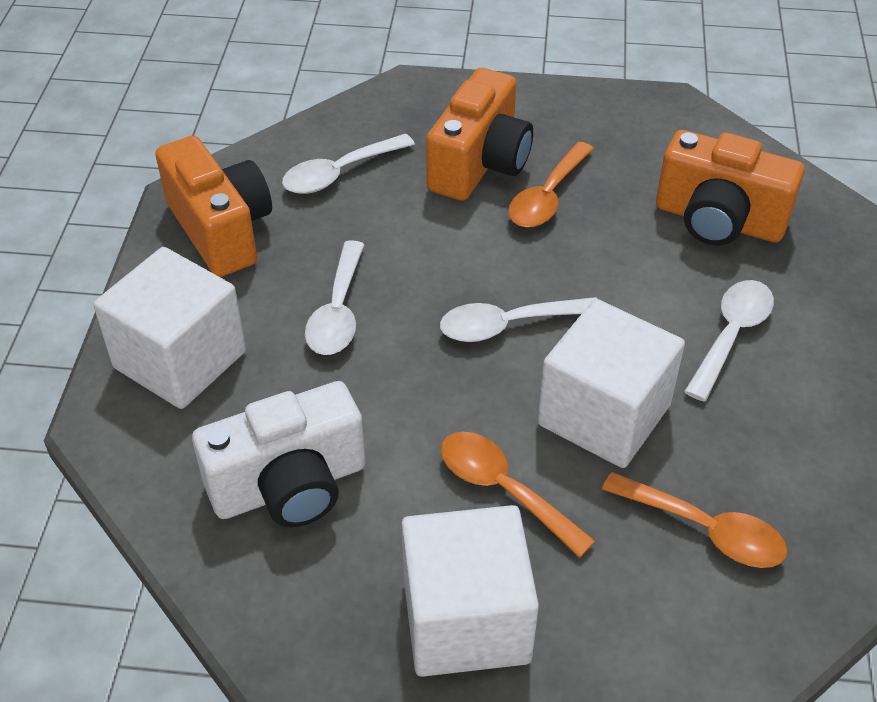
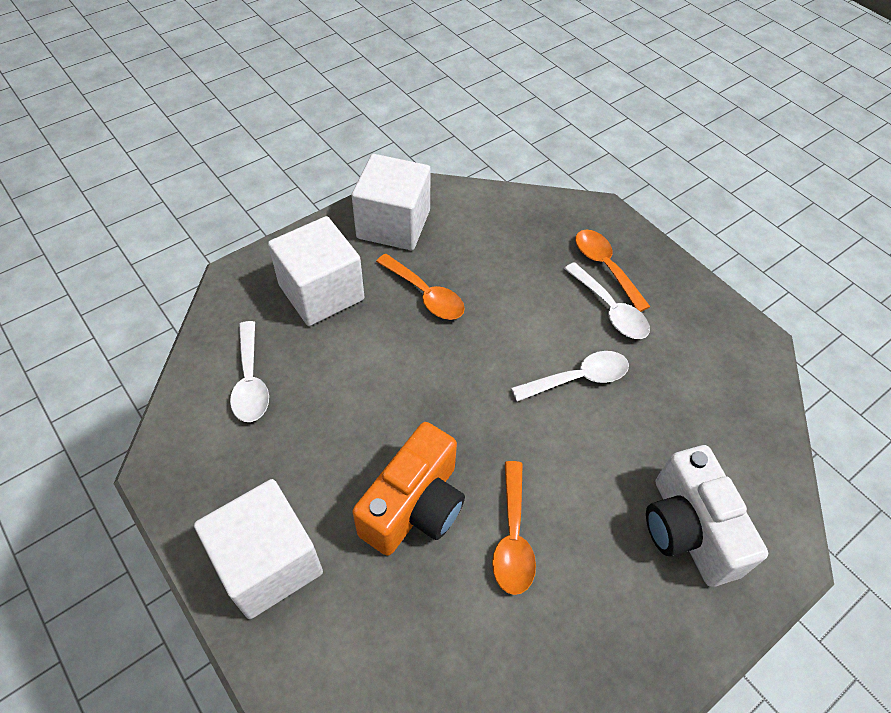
orange camera: [155,136,272,277] [426,68,533,201] [656,130,805,245] = 3 -> [352,422,465,556] = 1
white spoon: [282,134,415,194] [305,240,365,355] [440,297,597,342] [684,280,774,401] = 4 -> [230,321,269,422] [511,351,629,402] [564,262,650,339] = 3

